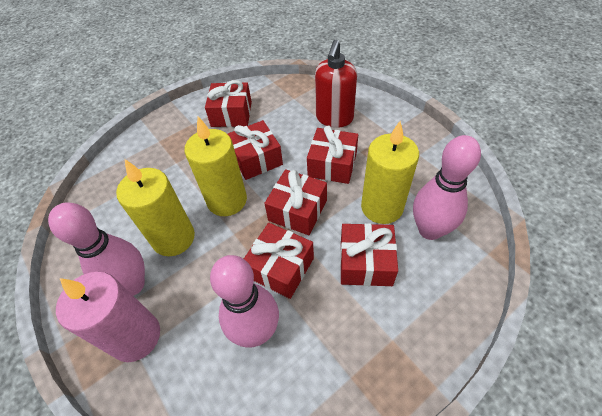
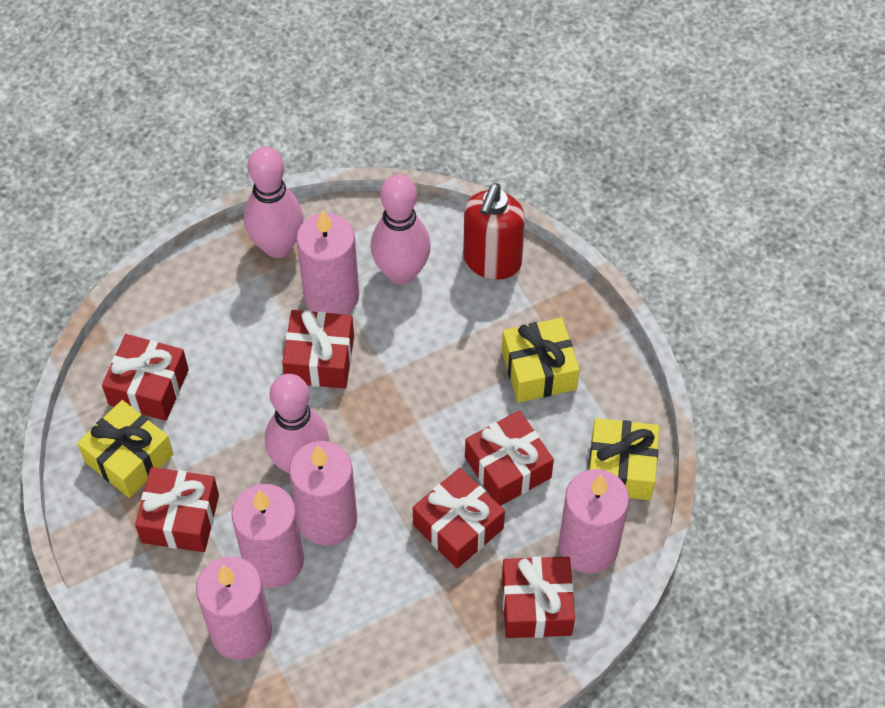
pink candle: [56,272,160,362] = 1 -> [196,556,272,660] [232,484,304,588] [289,441,357,545] [296,210,359,315] [558,469,629,573] = 5
yellow candle: [116,159,195,256] [184,117,247,216] [361,121,419,224] = 3 -> none = 0
yellow gift: none = 0 -> [77,400,174,498] [502,318,580,402] [588,418,659,500] = 3

